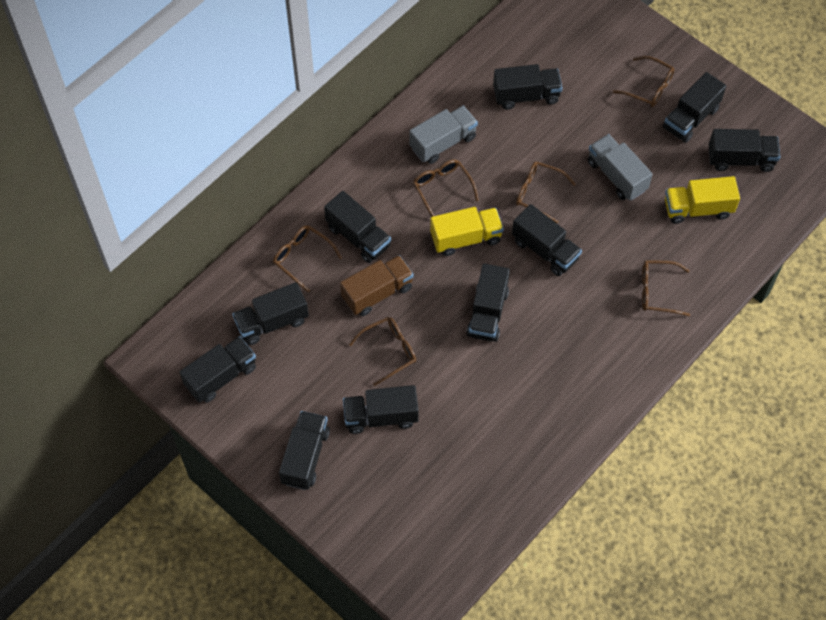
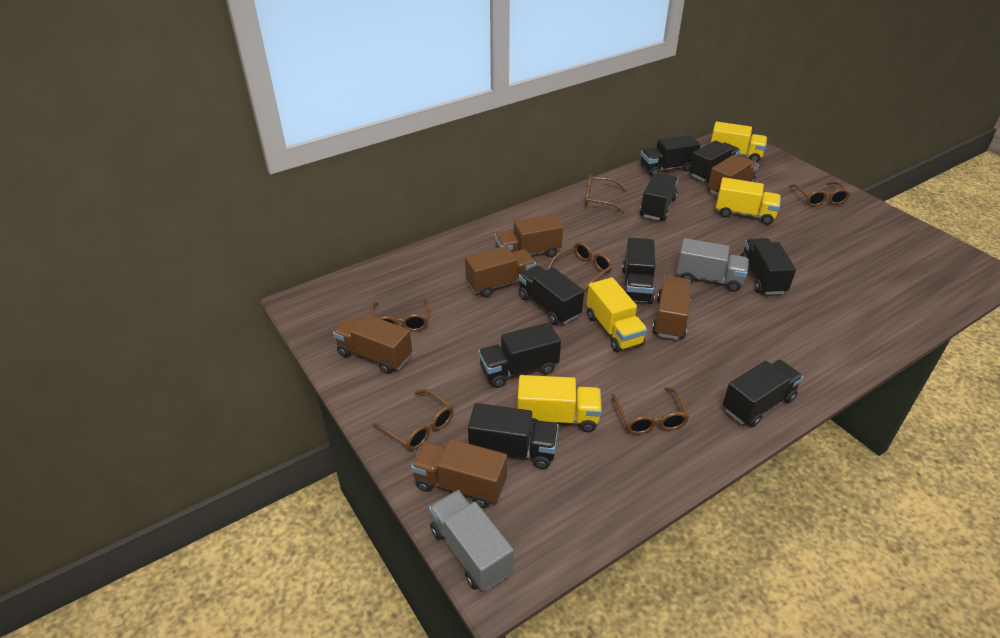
black truck: [180,336,256,403] [232,282,309,345] [279,411,330,490] [324,191,391,263] [343,385,419,434] [466,263,510,342] [493,64,562,110] [512,204,582,276] [663,72,726,143] [709,129,780,172] = 10 -> [468,403,559,469] [479,322,561,388] [519,265,584,325] [622,238,655,304] [640,135,700,176] [640,173,678,221] [689,140,741,183] [723,360,803,427] [741,238,796,295] = 9
brown truck: [340,255,414,316] = 1 -> [333,314,412,374] [411,439,507,508] [465,246,536,298] [495,214,563,257] [652,276,692,340] [708,155,759,196] = 6
yellow truck: [430,207,504,256] [665,176,740,224] = 2 -> [517,375,602,432] [587,277,647,352] [711,122,767,162] [716,177,781,225] = 4

